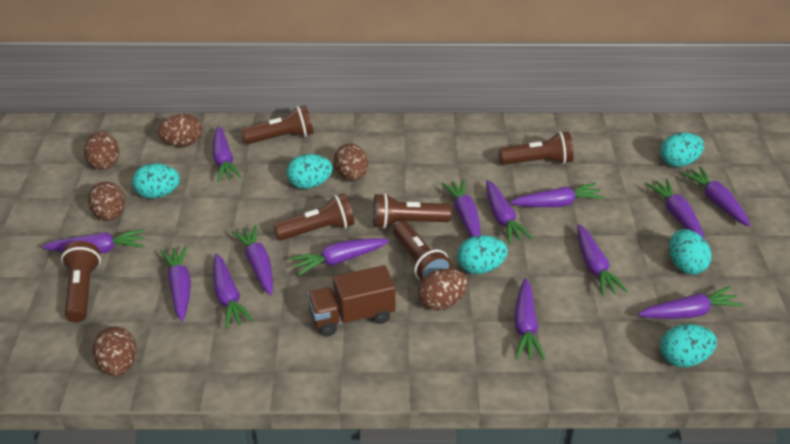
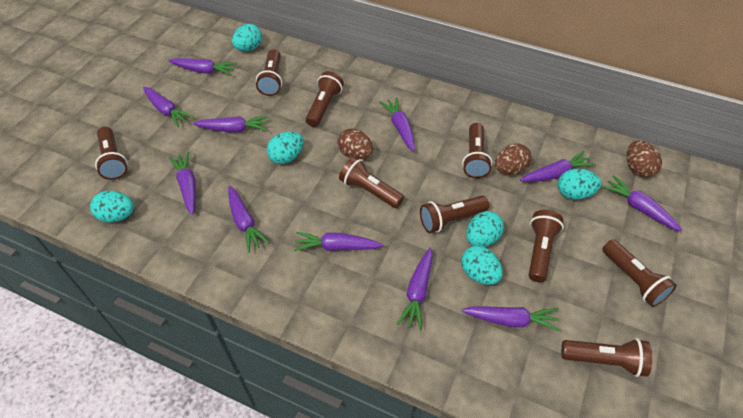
brown egg: [84,131,119,170] [88,181,126,221] [92,327,137,376] [158,114,202,147] [334,144,368,181] [418,269,468,311] = 6 -> [338,129,373,160] [495,144,532,175] [626,141,662,177] = 3
brown flashlight: [61,241,101,322] [241,105,313,144] [273,193,354,241] [373,193,452,229] [393,221,452,281] [499,131,574,165] = 6 -> [95,127,128,180] [256,50,282,96] [306,71,344,127] [339,156,404,208] [420,195,489,233] [462,123,492,178] [529,210,564,282] [561,338,652,377] [603,239,677,307] = 9
brown truck: [307,265,396,337] = 1 -> none = 0
purple carrot: [42,229,145,253] [160,246,191,321] [212,126,242,182] [213,253,254,329] [232,225,273,295] [290,238,389,276] [441,179,481,237] [486,180,533,244] [510,183,604,207] [514,278,545,360] [577,224,628,296] [638,286,743,319] [646,179,705,239] [681,166,751,227] = 14 -> [143,86,194,127] [168,58,237,75] [169,152,196,215] [193,116,269,132] [228,186,270,252] [294,232,383,251] [380,97,415,152] [397,248,433,330] [462,306,560,331] [520,151,596,182] [602,175,682,232] = 11

